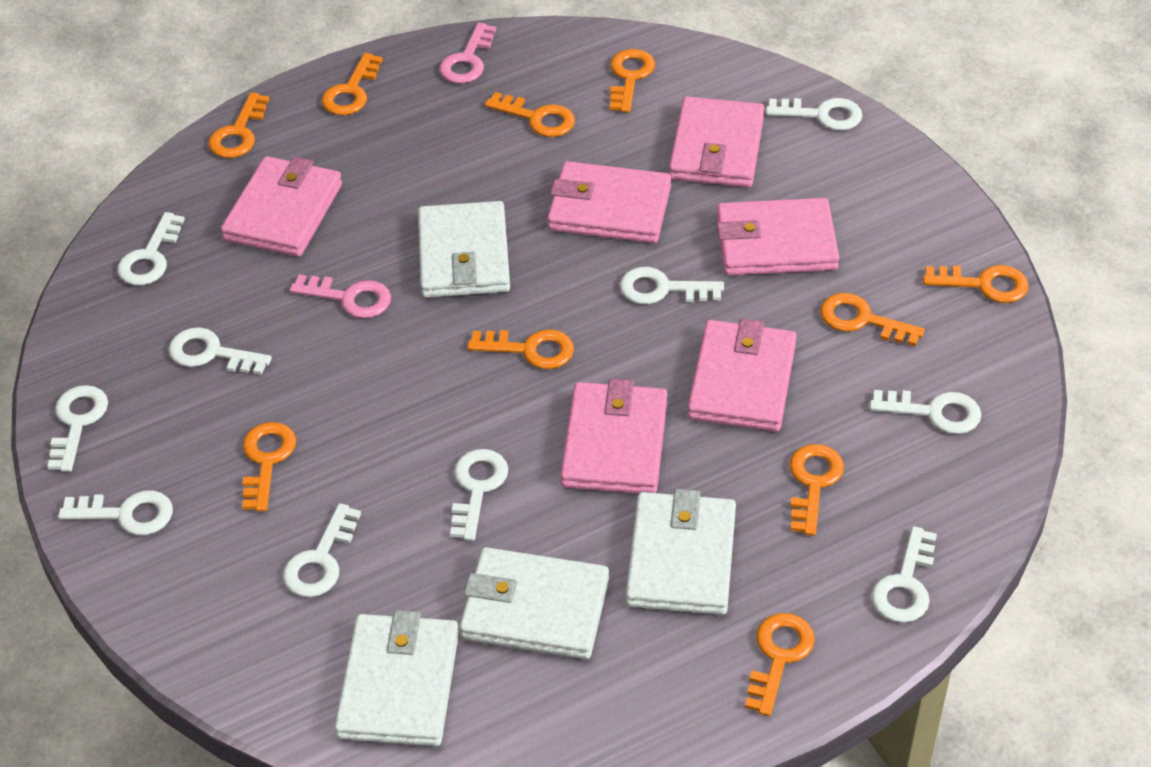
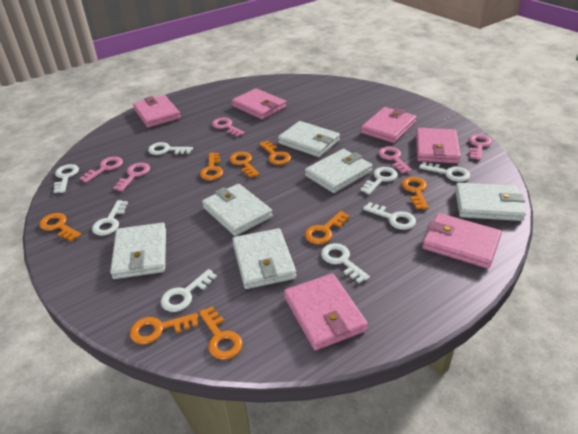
orange key: [209,92,270,158] [242,422,296,511] [322,53,383,115] [467,329,574,369] [485,92,575,137] [610,49,655,113] [745,613,815,716] [789,444,844,536] [820,293,925,346] [923,265,1029,303] = 10 -> [39,213,82,241] [130,313,198,344] [199,306,243,360] [200,152,223,180] [230,152,260,178] [259,141,291,165] [305,211,350,244] [402,177,428,209] = 8
pink key: [290,274,391,318] [439,23,496,83] = 2 -> [80,157,123,183] [113,163,150,191] [212,118,245,137] [378,147,412,174] [469,134,492,160] = 5
white key: [47,385,108,472] [58,490,173,535] [117,212,185,285] [169,327,272,375] [283,503,361,597] [450,449,508,541] [620,267,724,304] [766,98,862,130] [870,390,981,434] [871,526,937,623] = 10 -> [53,164,79,193] [92,200,128,236] [148,142,193,155] [161,269,217,312] [321,243,370,283] [360,167,398,195] [363,202,416,230] [419,162,470,182] = 8
white wallet: [334,610,459,746] [418,201,510,298] [459,547,609,659] [626,489,736,615] = 4 -> [110,223,166,279] [202,184,273,236] [232,228,297,289] [278,121,340,157] [305,149,373,193] [455,183,526,221] = 6

